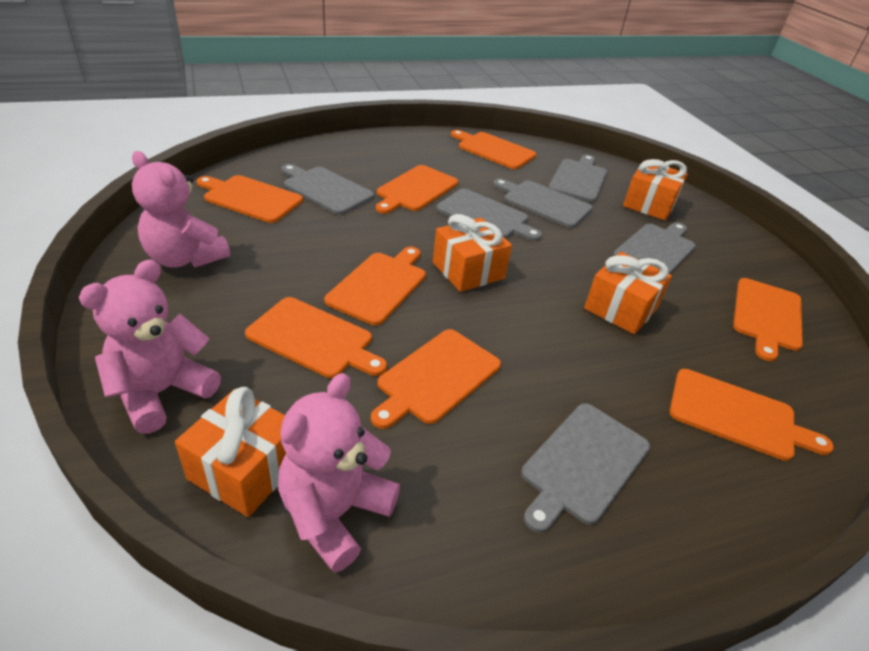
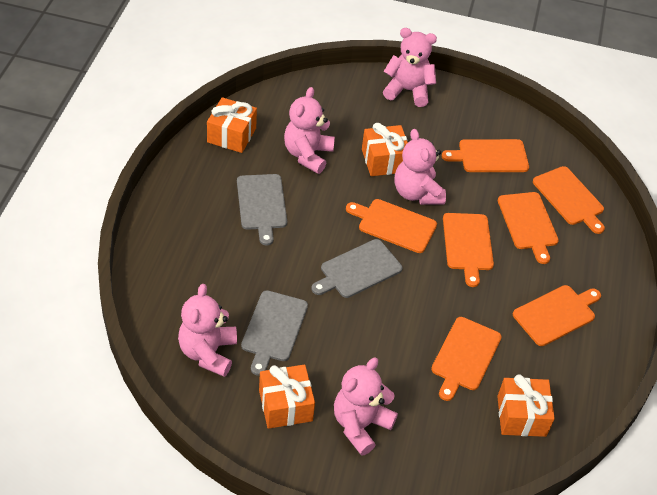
grey cutting board: [281,164,374,215] [436,189,542,241] [493,178,593,228] [521,403,650,533] [548,155,607,202] [613,222,696,274] = 6 -> [237,174,287,246] [241,290,308,376] [311,239,402,298] = 3
orange cutting board: [197,175,303,223] [245,297,387,378] [324,247,426,325] [371,329,501,429] [376,165,458,214] [451,130,536,169] [670,369,834,461] [733,278,803,361] = 8 -> [346,199,437,253] [431,317,502,401] [442,139,529,172] [443,213,494,287] [498,192,559,264] [513,285,601,346] [533,166,605,234] = 7
pink teddy bear: [79,260,221,434] [132,151,230,268] [278,373,400,573] = 3 -> [178,284,237,377] [284,87,335,174] [334,358,398,456] [383,28,437,107] [395,129,446,205] = 5

